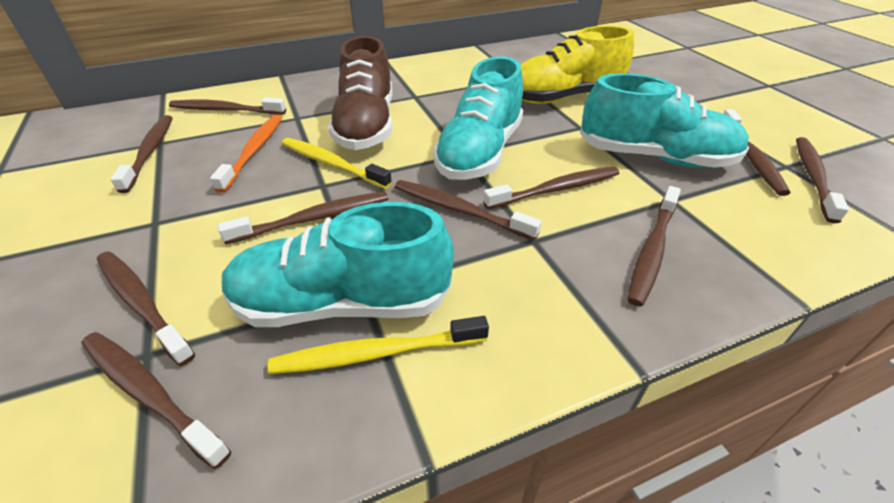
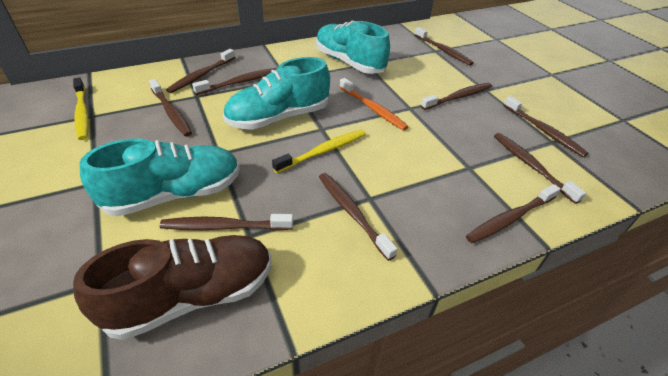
yellow shoe: [521,26,634,104] = 1 -> none = 0

